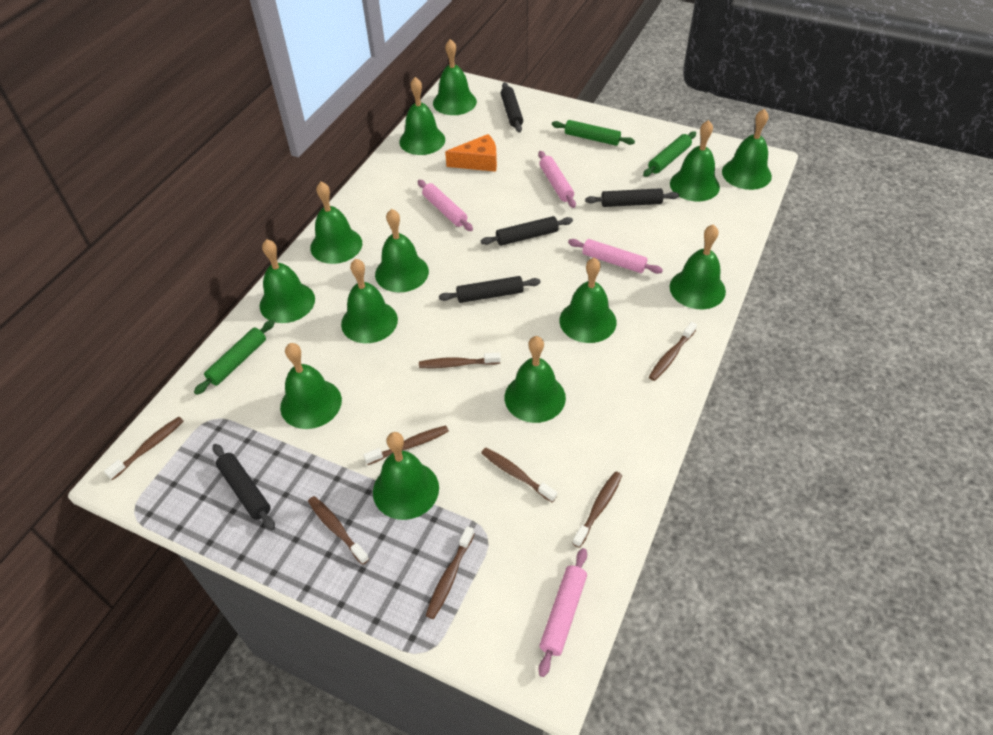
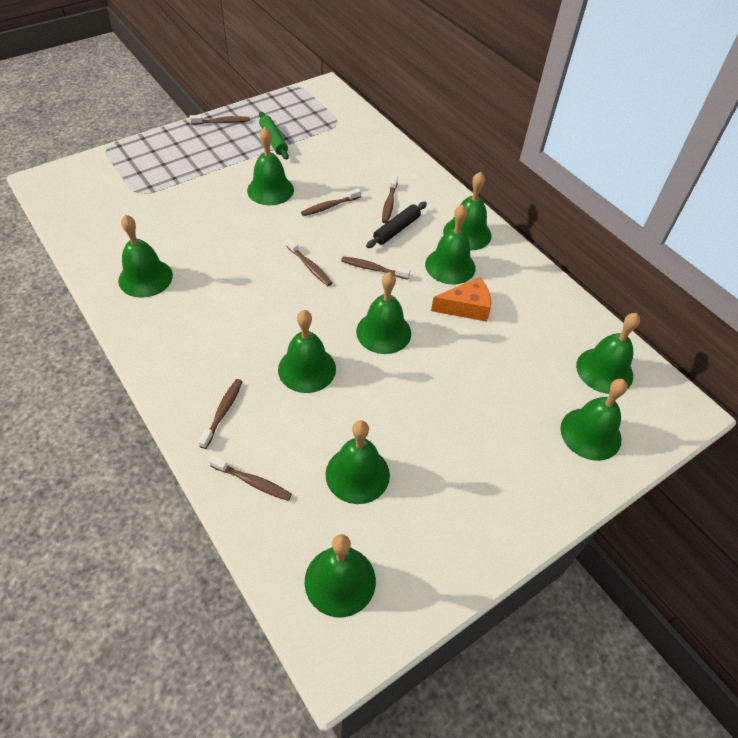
black rolling pin: [213,444,275,530] [439,276,541,303] [481,216,573,246] [501,82,523,133] [585,188,679,207] = 5 -> [366,202,427,248] = 1
brown toothbrush: [104,417,183,480] [308,496,369,565] [363,425,449,465] [419,353,501,368] [425,526,474,619] [481,448,557,502] [572,471,622,548] [649,322,697,381] = 8 -> [190,115,250,125] [198,379,243,449] [209,455,292,501] [286,238,332,286] [301,188,361,216] [341,256,410,280] [382,176,398,223] = 7
green bell: [259,239,315,323] [280,343,342,429] [310,182,362,264] [341,259,398,343] [373,432,439,520] [375,209,429,292] [399,77,445,155] [433,39,477,115] [505,336,566,423] [559,258,617,343] [670,120,720,201] [670,224,726,309] [722,109,772,190] = 13 -> [118,215,173,298] [247,127,294,205] [278,310,336,393] [305,534,376,617] [325,420,390,504] [356,272,411,354] [425,204,476,285] [443,172,491,251] [560,379,628,461] [576,313,640,394] = 10
green rolling pin: [194,320,275,395] [552,120,635,146] [643,131,696,177] = 3 -> [259,112,289,160] = 1
pink rolling pin: [417,180,473,231] [538,151,576,208] [538,548,587,677] [568,239,663,274] = 4 -> none = 0

